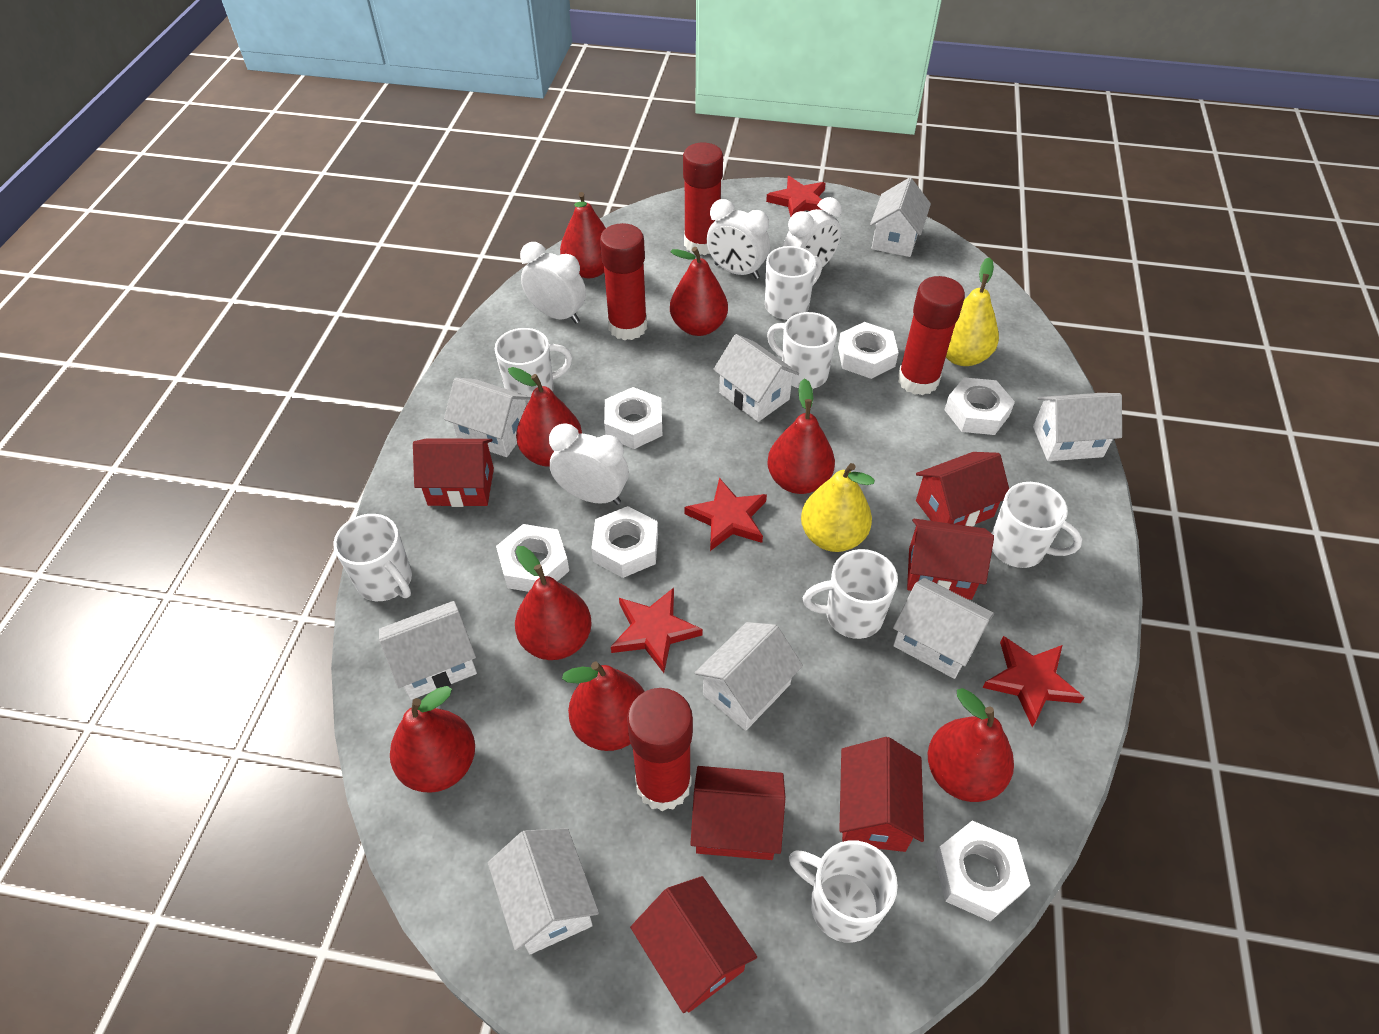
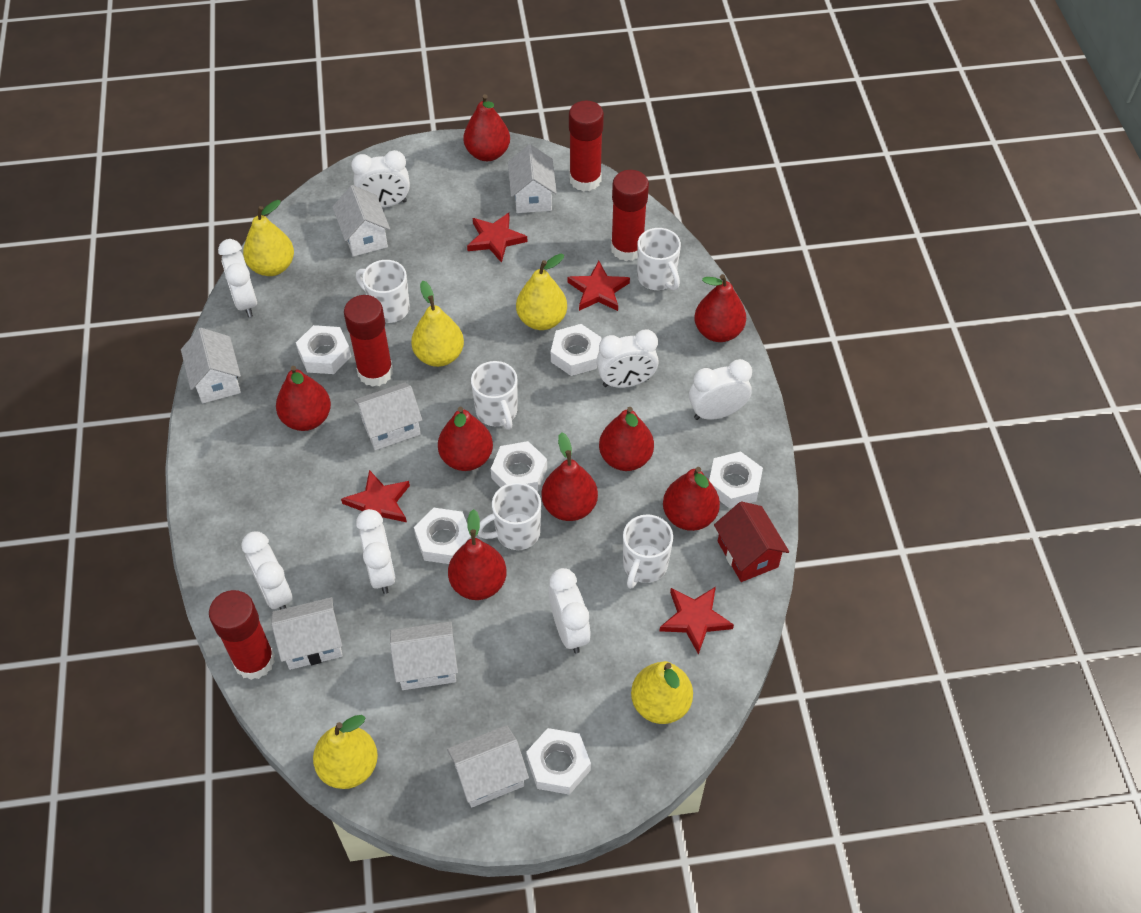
red house: [413,439,494,507] [630,876,757,1013] [690,766,785,860] [839,737,924,852] [907,519,994,600] [916,452,1009,527] = 6 -> [714,501,789,582] = 1
white clock: [520,242,586,324] [549,423,629,505] [707,199,770,279] [783,197,842,268] = 4 -> [218,239,257,317] [242,532,292,610] [351,150,410,208] [356,509,396,594] [549,568,591,653] [596,329,659,388] [689,359,752,420] = 7
white house: [379,601,477,700] [444,377,531,457] [488,828,599,954] [695,622,803,731] [713,334,799,422] [870,177,931,257] [893,578,994,679] [1033,393,1122,461] = 8 -> [181,328,241,403] [271,597,343,670] [332,185,390,256] [354,382,422,450] [390,621,458,690] [447,725,529,808] [508,144,557,213] = 7
white mug: [334,514,412,601] [495,328,572,406] [765,246,822,320] [767,312,837,389] [789,840,898,943] [803,549,898,639] [992,482,1082,568] = 7 -> [356,260,410,323] [471,361,517,430] [478,482,541,550] [623,514,673,589] [637,228,681,291] = 5
yellow pear: [801,463,875,552] [946,257,999,366] = 2 -> [243,200,294,276] [313,715,378,789] [411,281,464,367] [516,254,567,330] [631,661,693,724] = 5

